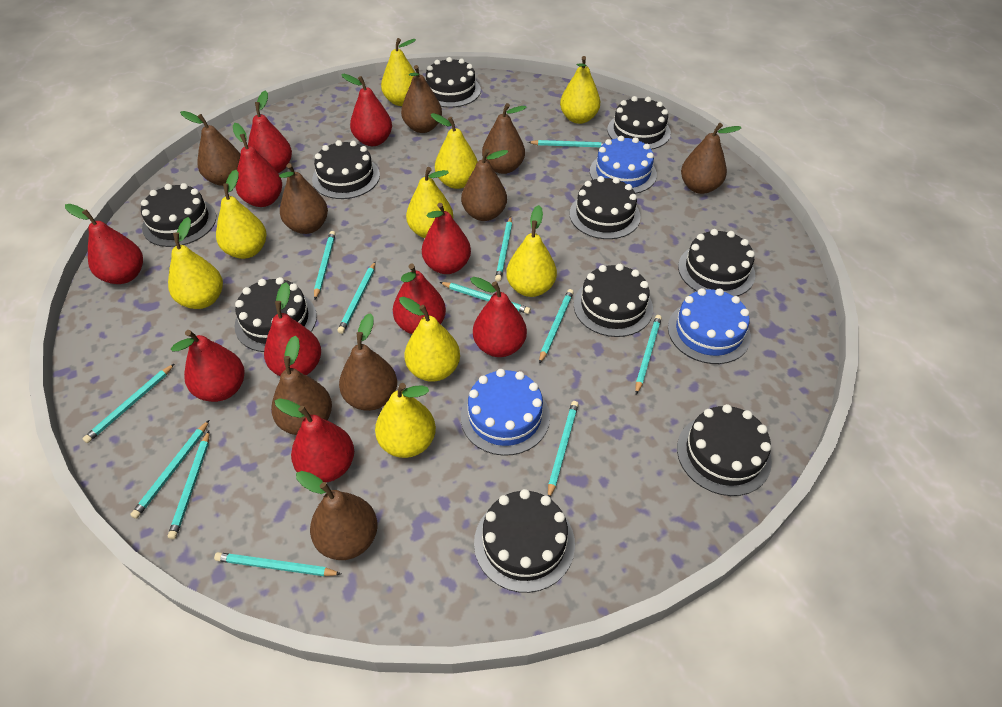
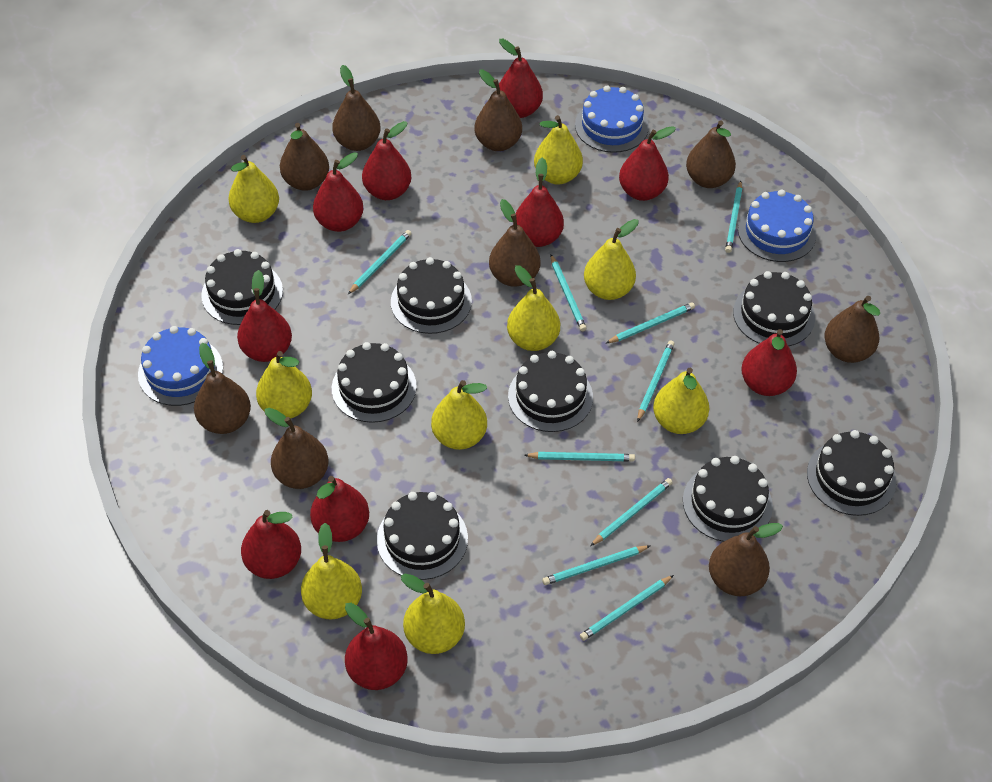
black cake: [141,183,216,247] [235,277,317,352] [312,140,380,199] [426,57,481,108] [474,489,575,593] [570,176,641,239] [574,264,653,337] [607,96,671,150] [677,404,772,496] [678,229,755,296] = 10 -> [201,249,283,325] [332,342,417,423] [377,492,468,580] [391,257,472,334] [508,351,593,432] [683,456,773,542] [733,271,815,346] [807,430,896,516] = 8
turquoise pencil: [82,364,174,443] [130,420,209,519] [168,431,209,539] [214,552,341,576] [314,231,336,300] [337,261,376,334] [440,282,531,314] [495,216,512,282] [528,140,605,147] [539,289,574,364] [548,401,579,497] [635,315,662,394] = 12 -> [348,230,412,294] [524,452,635,462] [542,546,650,585] [551,255,587,331] [580,575,674,641] [590,478,673,546] [606,302,695,343] [637,340,675,422] [725,181,742,253] = 9

